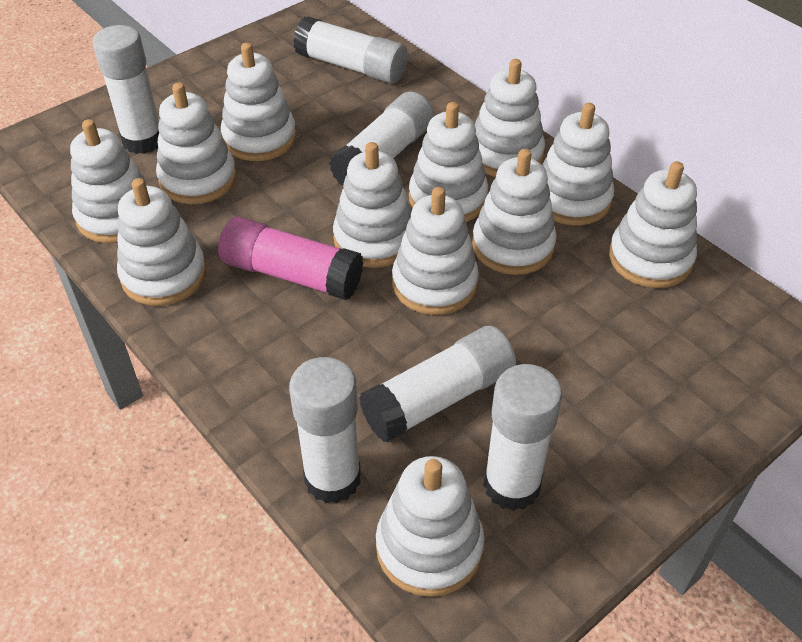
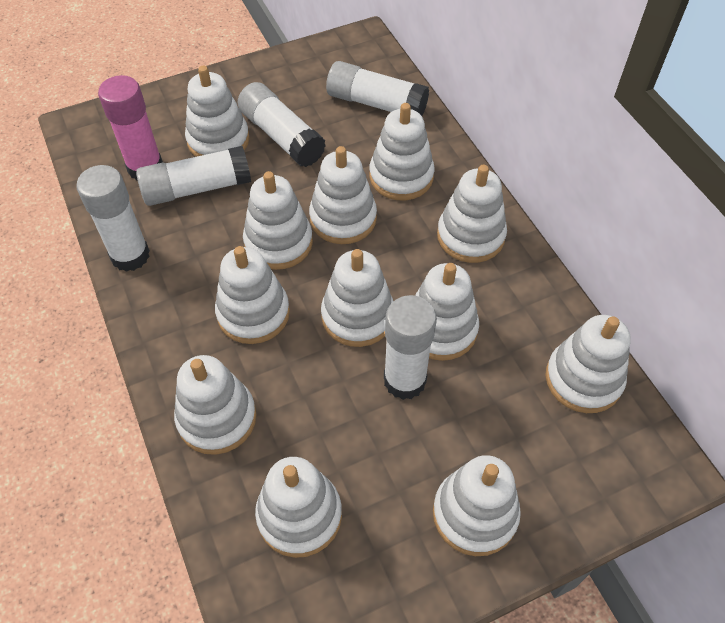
white glue stick: [93,25,159,154] [289,357,361,503] [293,17,407,84] [329,92,434,185] [359,326,516,443] [483,364,562,511] = 6 -> [77,165,150,272] [136,146,251,206] [238,82,326,167] [326,61,429,116] [384,295,437,400] = 5

